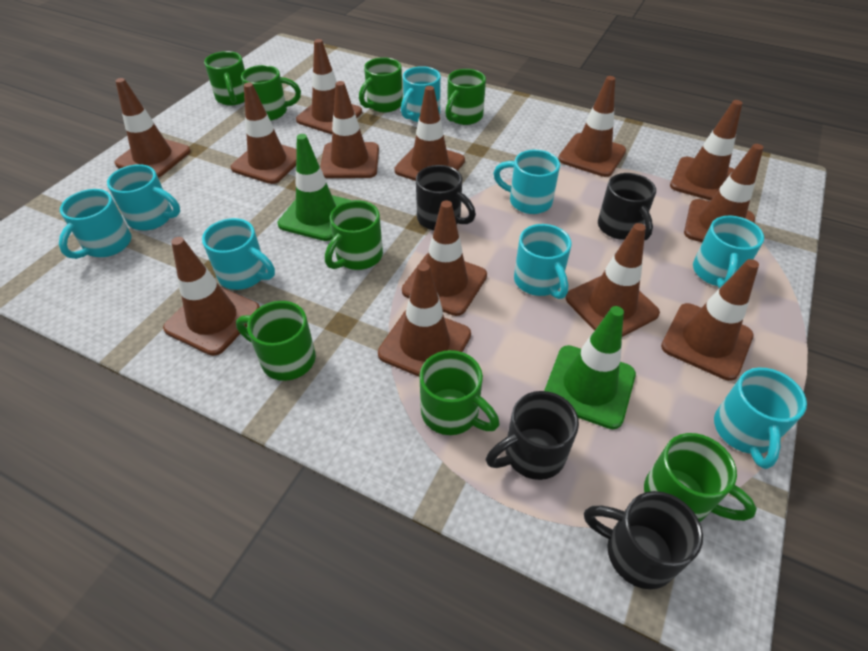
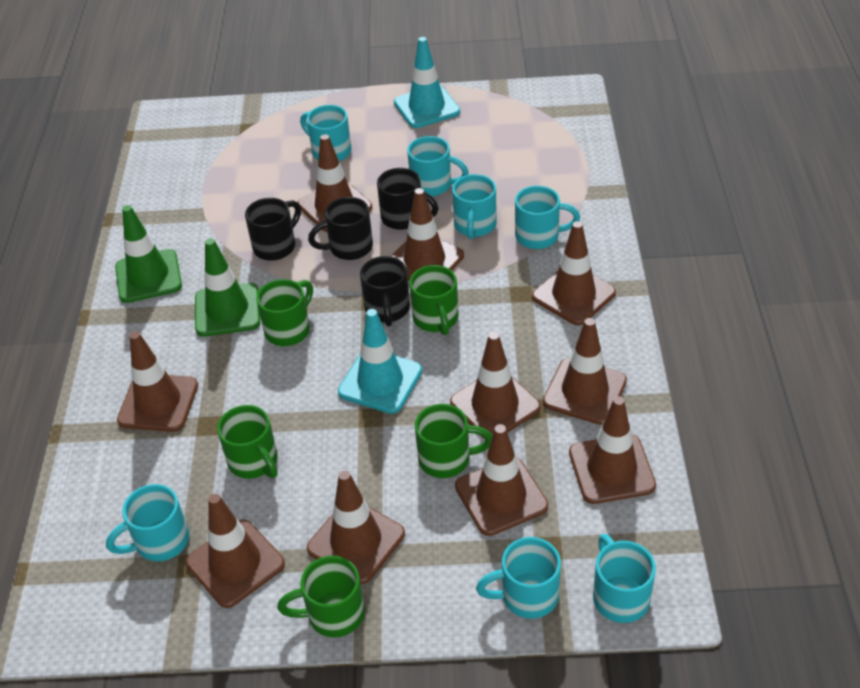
brown traffic cone: [114,78,191,178] [163,237,260,356] [231,82,297,184] [296,39,362,134] [320,81,379,178] [378,262,471,377] [394,86,465,181] [402,200,487,316] [558,76,626,177] [566,223,660,337] [661,259,759,381] [670,100,742,201] [684,144,764,242] = 13 -> [117,331,198,432] [186,494,285,608] [298,134,372,232] [307,471,405,584] [390,188,464,281] [450,332,541,439] [455,424,548,536] [532,221,616,325] [543,318,627,425] [569,396,656,504] = 10
green mug: [204,51,245,106] [236,301,316,381] [241,65,301,121] [325,200,383,270] [359,57,403,113] [419,350,499,435] [445,69,486,125] [644,433,757,522] = 8 -> [217,405,278,479] [256,279,313,346] [277,556,365,637] [409,265,459,335] [415,404,492,478] = 5
turquoise mug: [59,189,132,259] [107,164,180,230] [202,218,275,290] [401,66,441,122] [493,150,560,214] [514,224,571,299] [693,216,764,288] [714,368,807,469] = 8 -> [106,484,189,561] [300,105,352,162] [407,136,469,196] [452,174,497,239] [476,537,561,619] [515,186,580,249] [593,533,656,623] = 7
turquoise traffic cone: none = 0 -> [338,309,422,414] [394,37,460,128] = 2

